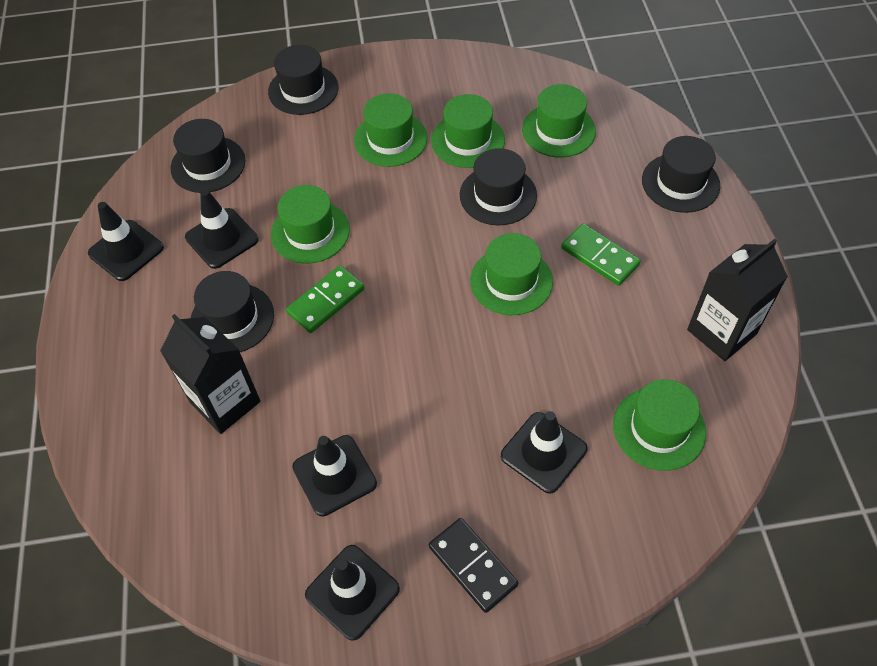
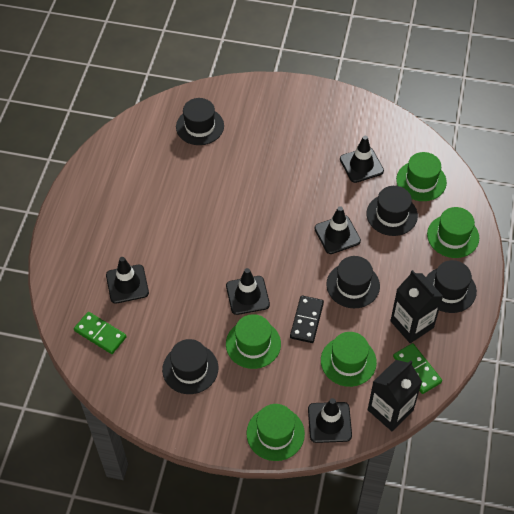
green hat: [271,185,350,264] [354,93,428,167] [431,94,505,168] [470,233,553,315] [522,84,596,158] [613,379,706,471] = 6 -> [226,314,281,369] [246,404,305,461] [321,332,377,387] [396,152,447,201] [427,207,479,258] = 5

